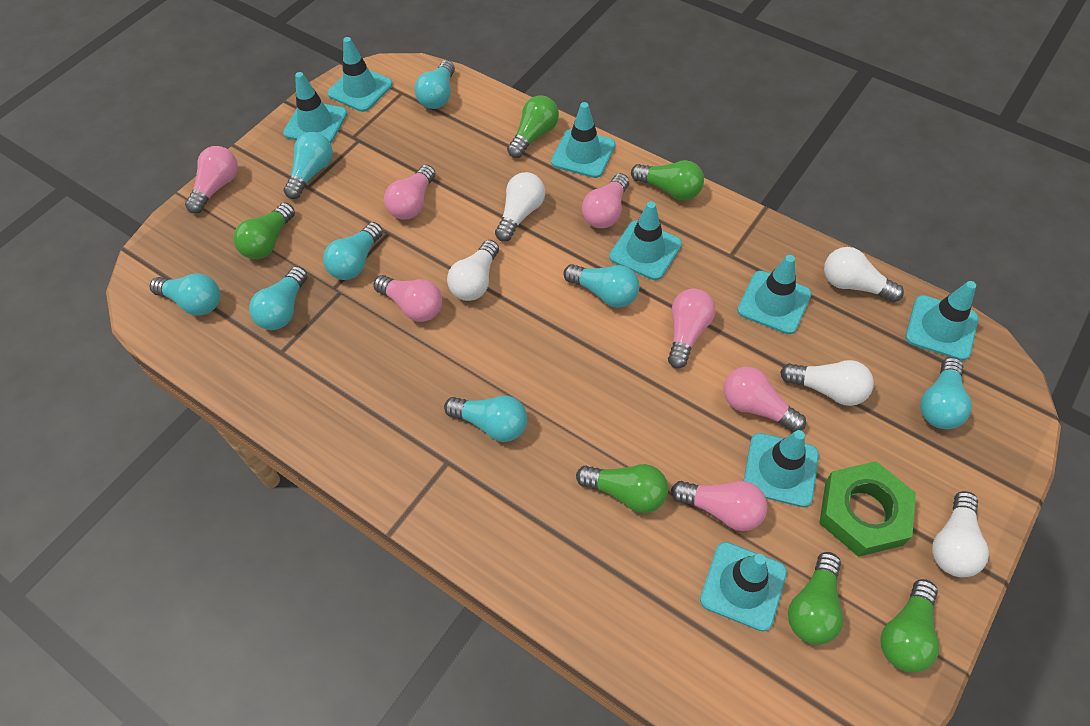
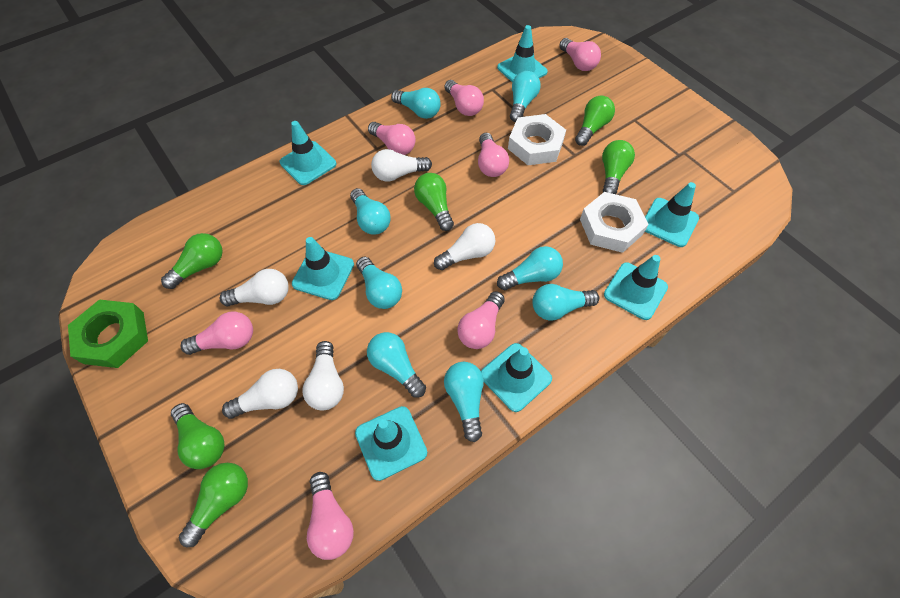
turquoise traffic cone: [283,72,347,143] [327,37,393,112] [551,102,616,178] [609,201,682,280] [700,542,787,632] [737,255,811,334] [743,430,819,507] [906,281,978,361] = 8 -> [280,121,337,185] [292,237,354,300] [355,406,427,481] [481,343,552,412] [497,25,548,83] [604,255,668,320] [645,182,699,247] = 7
white nut: none = 0 -> [508,114,566,165] [580,192,649,253] = 2

